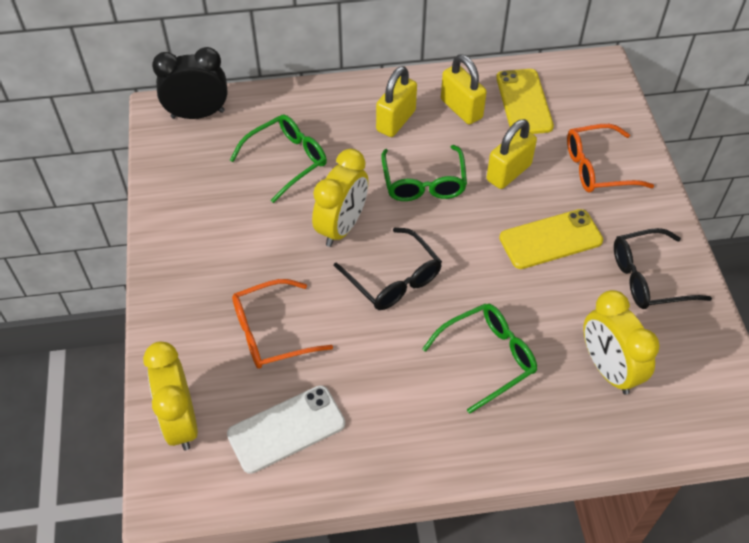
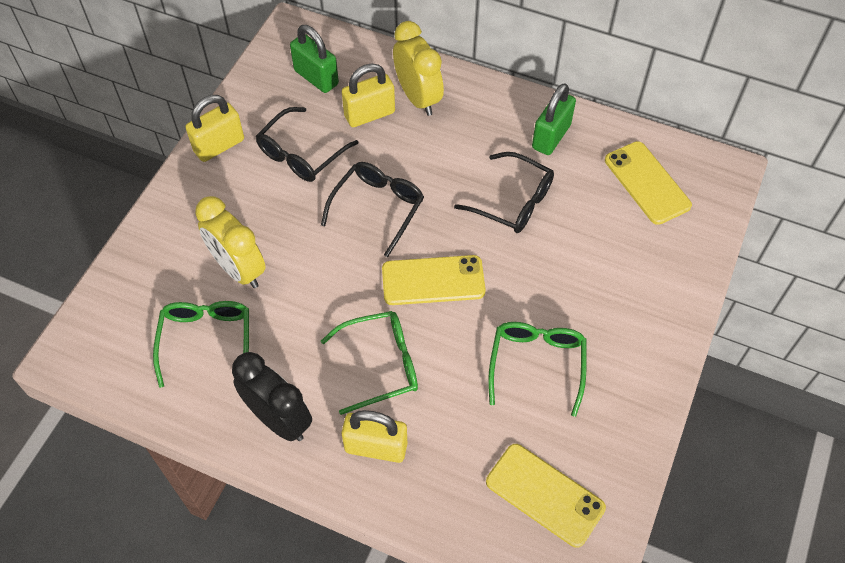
black glasses: [334,228,442,310] [614,228,712,309] = 2 -> [256,107,358,182] [321,162,424,257] [454,152,554,233] = 3
green padlock: none = 0 -> [290,25,339,93] [532,83,576,155] = 2
orange glasses: [232,279,333,369] [567,124,654,193] = 2 -> none = 0
white phone: [227,385,345,474] = 1 -> none = 0
yellow clock: [143,342,198,450] [312,149,368,247] [583,290,660,395] = 3 -> [195,196,266,288] [393,21,444,116] = 2
yellow phone: [496,69,554,134] [499,209,603,269] = 2 -> [382,255,486,305] [486,444,606,548] [605,141,692,225] = 3

